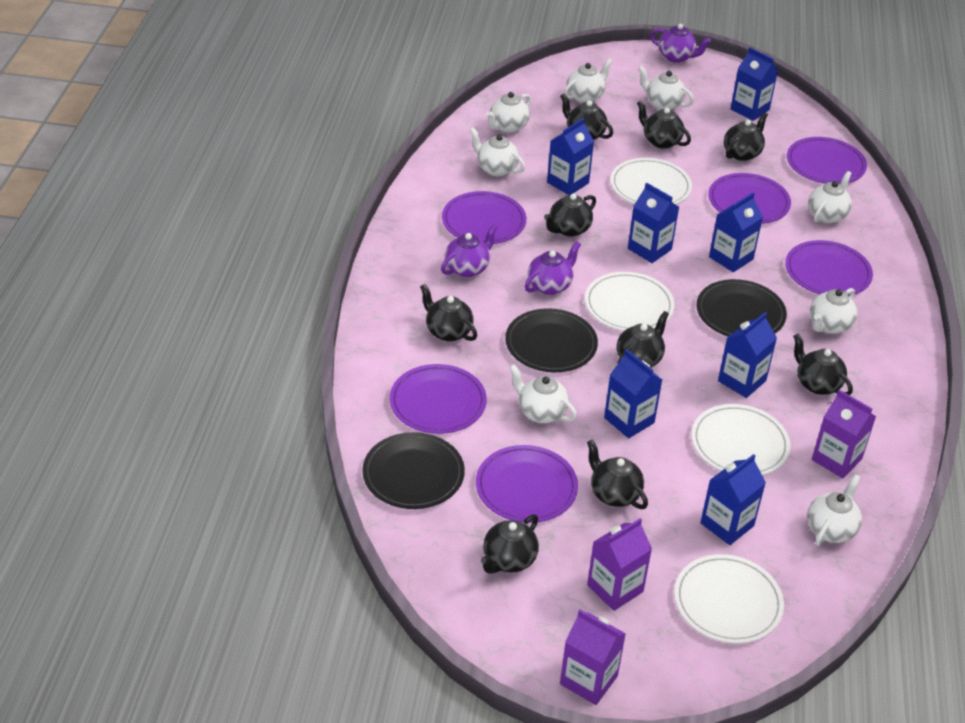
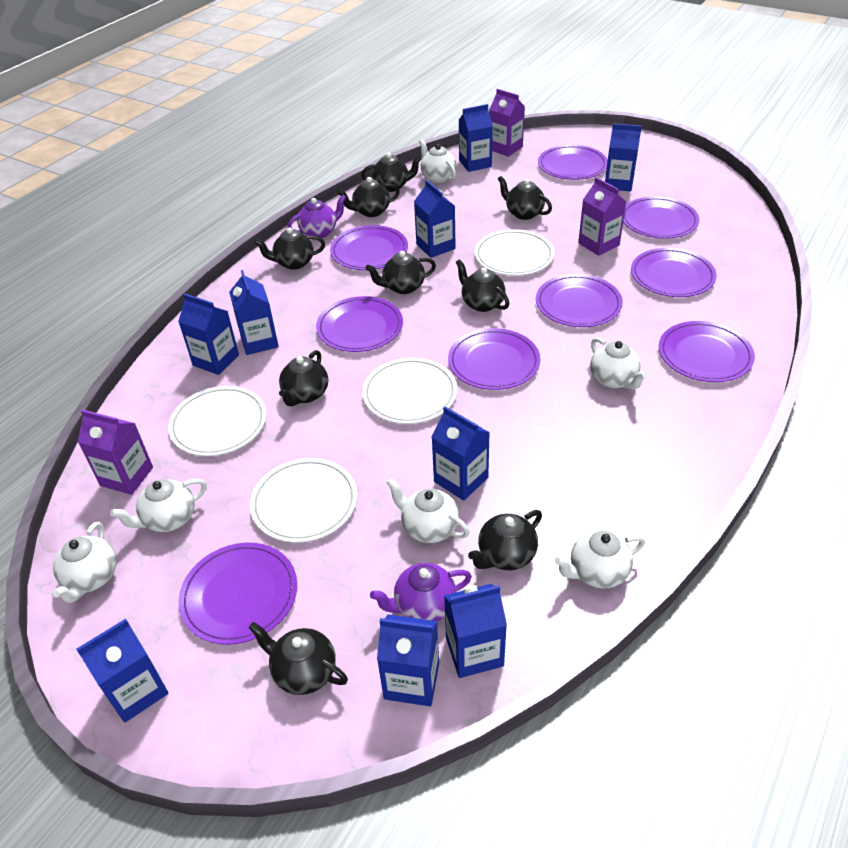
black plate: [362,432,465,509] [505,308,598,372] [696,279,787,337] = 3 -> none = 0
blue carton: [547,118,594,195] [604,349,662,438] [628,183,679,263] [700,454,766,545] [709,193,763,272] [718,312,777,398] [731,47,778,121] = 7 -> [76,619,168,723] [178,293,239,375] [229,270,279,355] [377,615,439,706] [414,180,456,258] [432,406,490,501] [444,584,507,678] [459,104,493,172] [605,123,642,191] = 9
purple plate: [390,364,487,434] [442,191,526,244] [476,445,578,523] [708,173,791,224] [785,240,873,296] [787,137,867,184] = 6 -> [179,543,297,645] [316,296,403,352] [330,225,408,270] [448,328,540,390] [536,274,623,327] [538,145,608,180] [623,196,699,239] [631,248,717,297] [659,321,755,382] = 9
purple teapot: [441,224,498,277] [524,241,581,295] [650,24,711,63] = 3 -> [288,195,346,238] [370,563,472,621] = 2
white teapot: [469,128,525,176] [486,92,531,133] [509,364,577,423] [564,58,612,103] [638,65,694,110] [807,474,862,546] [808,171,852,223] [810,288,857,334] = 8 -> [53,522,117,603] [110,479,207,532] [386,478,469,543] [419,139,457,183] [554,530,645,588] [590,337,647,390] = 6

